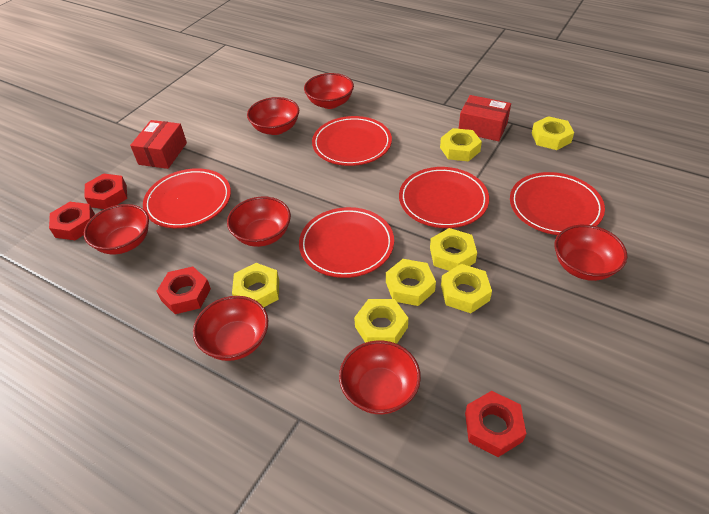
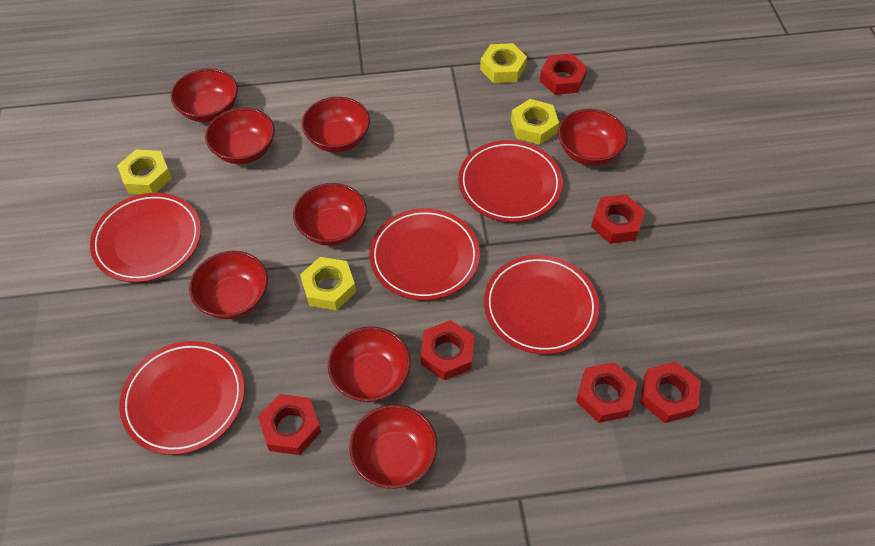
red bowl: [84,204,149,254] [193,296,268,361] [227,197,291,247] [247,97,299,135] [304,73,354,109] [339,341,421,414] [555,225,627,281] = 7 -> [170,68,238,122] [189,251,268,319] [205,108,275,164] [293,183,367,246] [302,97,370,152] [328,327,411,402] [349,405,437,489] [558,109,628,166] = 8
red box: [130,120,187,169] [459,95,511,141] = 2 -> none = 0
red nut: [49,202,95,240] [85,173,127,209] [157,266,211,314] [465,391,526,457] = 4 -> [258,394,321,455] [420,320,474,380] [540,54,587,95] [576,362,637,423] [591,194,645,244] [640,362,701,423] = 6
yellow nut: [232,263,279,307] [354,299,408,344] [386,259,436,306] [430,228,477,271] [440,128,482,162] [441,264,492,313] [532,116,574,150] = 7 -> [117,150,172,194] [300,257,356,311] [480,43,527,83] [511,99,559,145] = 4

